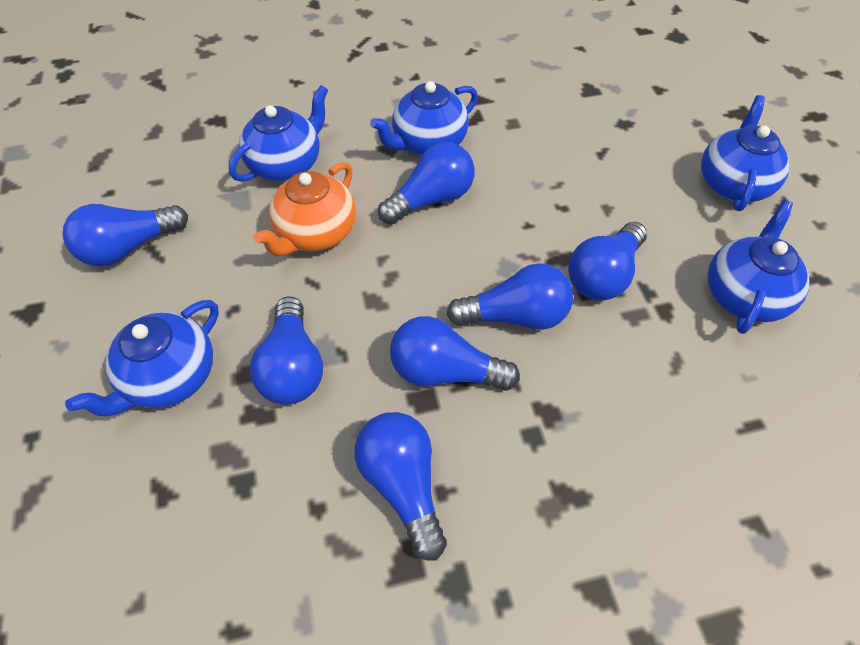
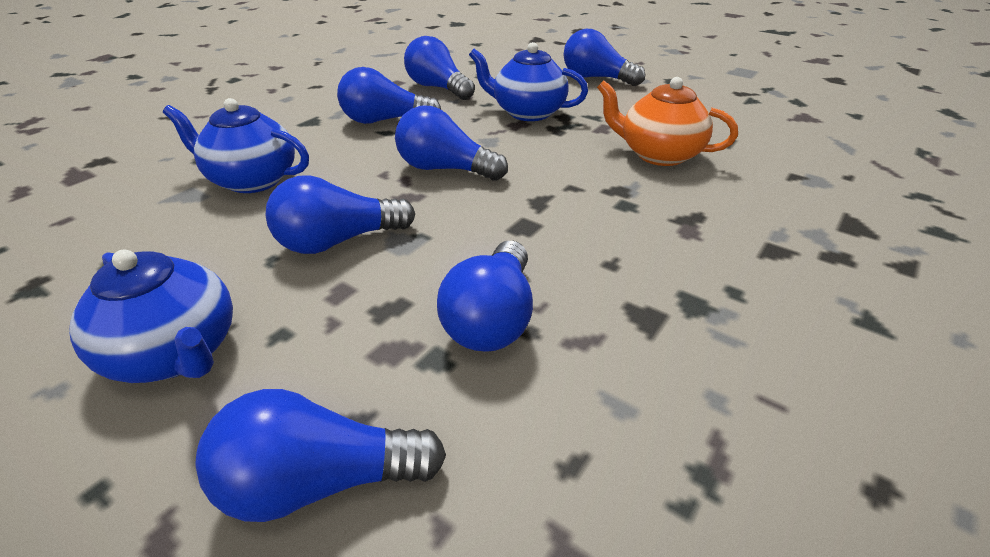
blue teapot: [65,300,219,417] [229,85,328,182] [370,81,478,155] [701,95,790,211] [707,200,810,334] = 5 -> [69,250,233,383] [163,98,309,193] [469,42,588,121] = 3

